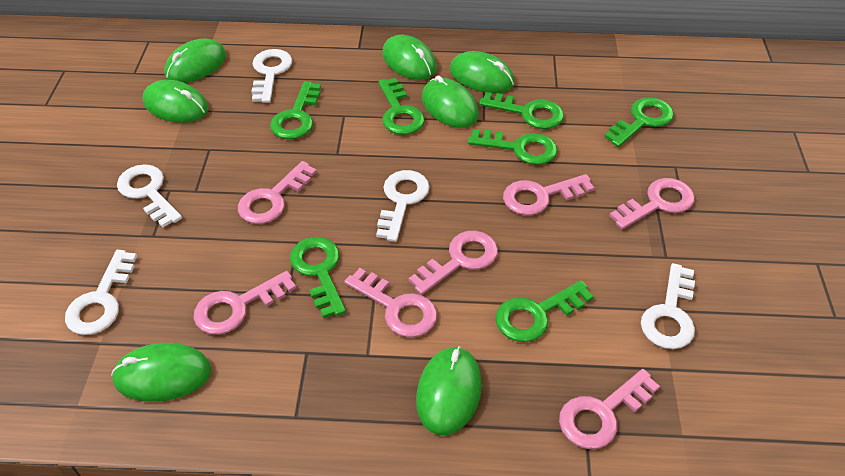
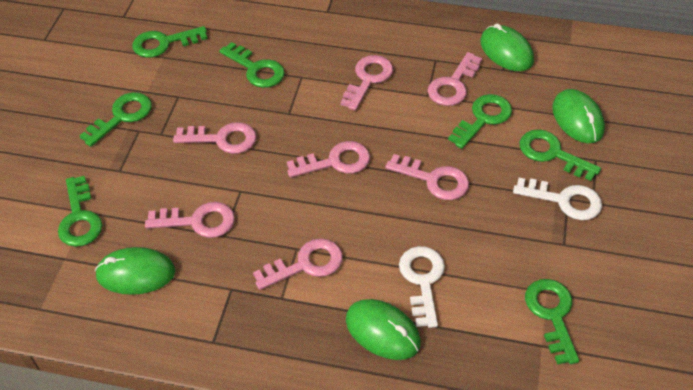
green mouse: [111,343,211,402] [143,80,208,123] [164,38,226,83] [382,35,437,80] [416,346,482,435] [422,76,479,128] [450,51,515,93] = 7 -> [95,247,175,295] [346,299,421,360] [480,23,534,71] [553,89,605,143] = 4
white key: [65,250,137,335] [117,164,182,228] [251,49,292,103] [376,170,430,242] [641,263,695,349] = 5 -> [399,246,445,328] [513,178,602,220] = 2

